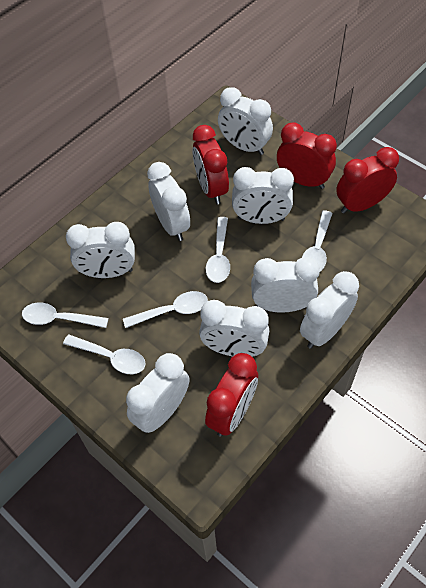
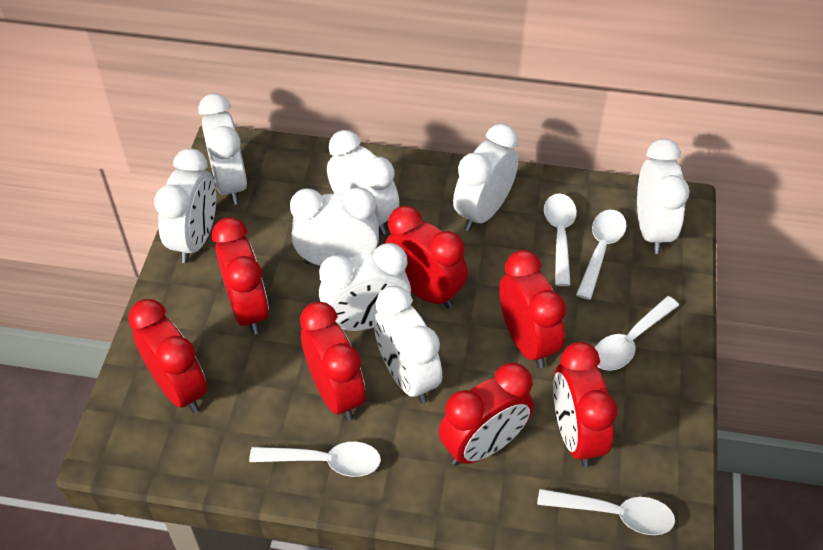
red clock: [193,125,229,204] [205,353,258,437] [277,123,337,189] [336,147,399,214] = 4 -> [128,299,207,413] [212,217,269,335] [300,302,365,421] [385,206,468,309] [439,362,534,466] [499,250,566,368] [553,342,617,468] = 7

